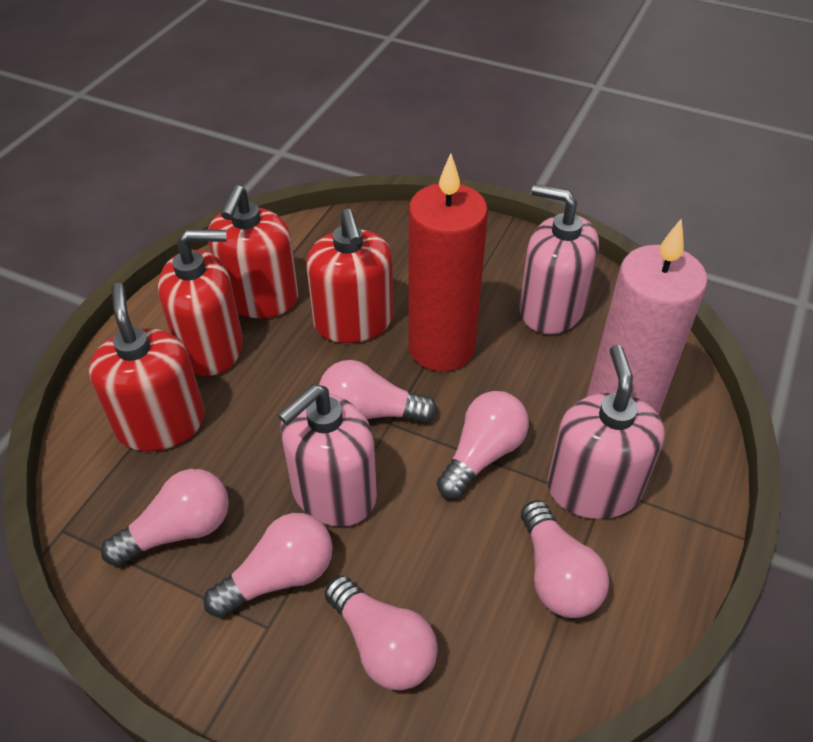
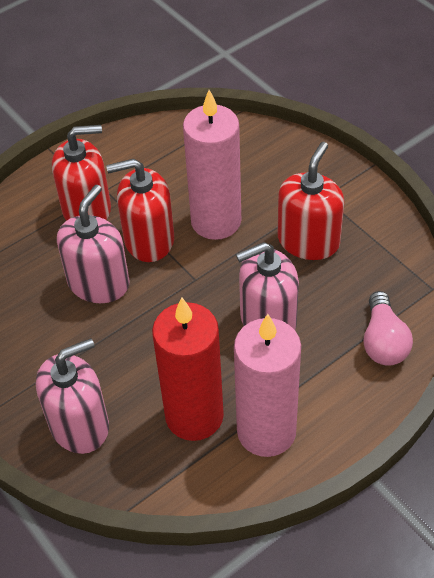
pink candle: [587,219,708,415] = 1 -> [183,90,241,240] [234,314,301,457] = 2
pink light bulb: [101,469,229,567] [203,513,333,618] [319,360,437,423] [325,575,438,690] [437,391,529,499] [521,500,609,618] = 6 -> [363,291,413,366] = 1
red soap dispenser: [89,283,205,451] [158,229,243,376] [208,185,299,318] [306,209,393,343] = 4 -> [52,125,111,221] [106,159,174,262] [278,142,344,260] = 3

